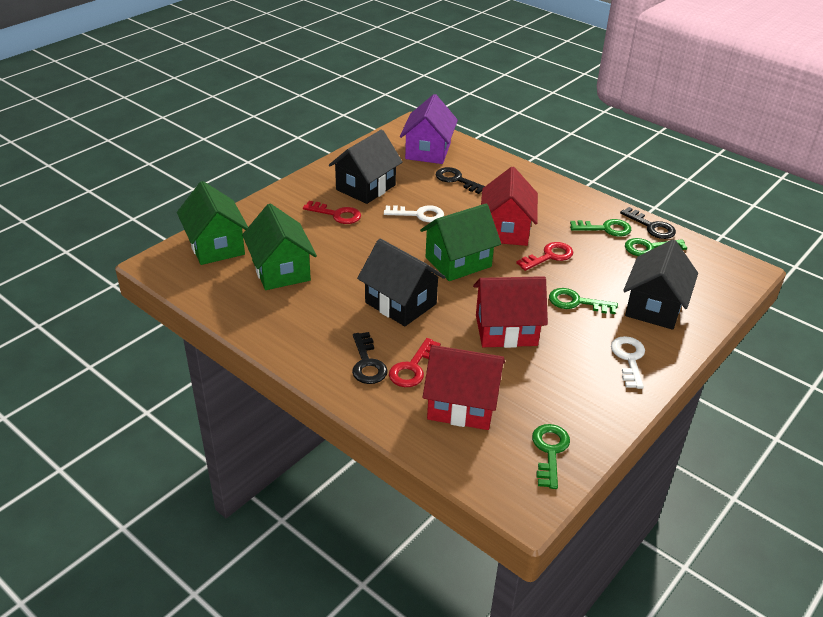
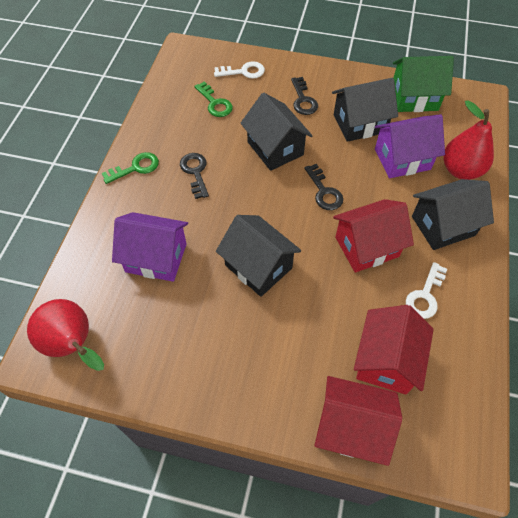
black house: [329,129,403,204] [357,239,445,326] [623,239,698,330] = 3 -> [216,215,302,297] [241,93,313,171] [332,78,398,142] [412,179,494,250] = 4
green house: [177,181,248,265] [242,204,317,290] [420,204,501,281] = 3 -> [393,56,454,112] = 1
green key: [532,424,570,489] [549,288,618,314] [570,219,631,236] [625,238,687,256] = 4 -> [102,152,159,184] [194,81,233,117] = 2
purple house: [400,94,458,164] = 1 -> [112,212,188,282] [375,114,445,178] = 2
red key: [303,201,361,224] [389,338,441,387] [516,242,573,271] = 3 -> none = 0
red pear: none = 0 -> [27,299,104,371] [443,100,494,180] = 2

